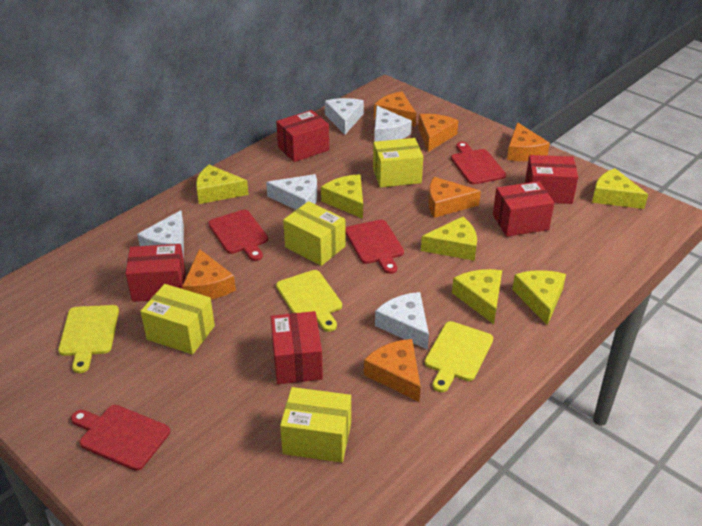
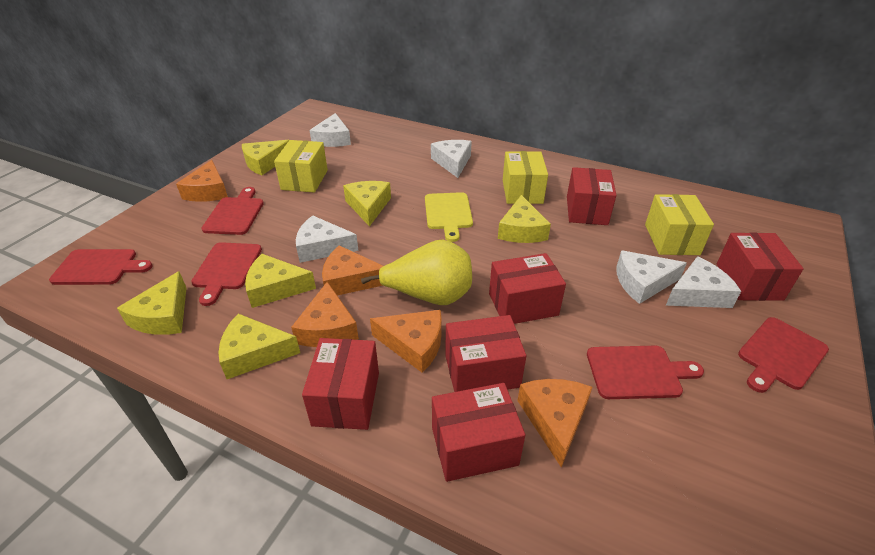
orange cheese: [183,249,236,299] [364,339,421,402] [374,91,416,127] [418,114,458,152] [428,177,481,218] [507,122,550,161] = 6 -> [176,160,228,202] [291,282,359,347] [322,245,383,295] [370,310,442,373] [517,379,592,468] = 5
red box: [125,244,185,302] [271,311,323,384] [276,110,329,162] [493,181,554,237] [525,155,578,204] = 5 -> [302,338,379,430] [432,383,525,482] [445,315,526,392] [489,253,566,324] [567,167,617,225] [717,232,804,301] = 6
red cutting board: [71,405,170,471] [208,210,268,261] [345,219,404,274] [451,142,506,184] = 4 -> [49,249,153,285] [191,242,262,306] [201,187,264,235] [587,346,704,399] [738,317,829,393] = 5
yellow box: [140,284,215,355] [280,387,351,463] [283,201,346,266] [373,138,423,188] = 4 -> [274,140,328,193] [503,151,548,204] [645,194,714,255] = 3
yellow cutting board: [58,305,119,373] [276,270,342,332] [425,321,493,392] = 3 -> [425,192,473,242] = 1
yellow pear: none = 0 -> [361,240,472,305] = 1

